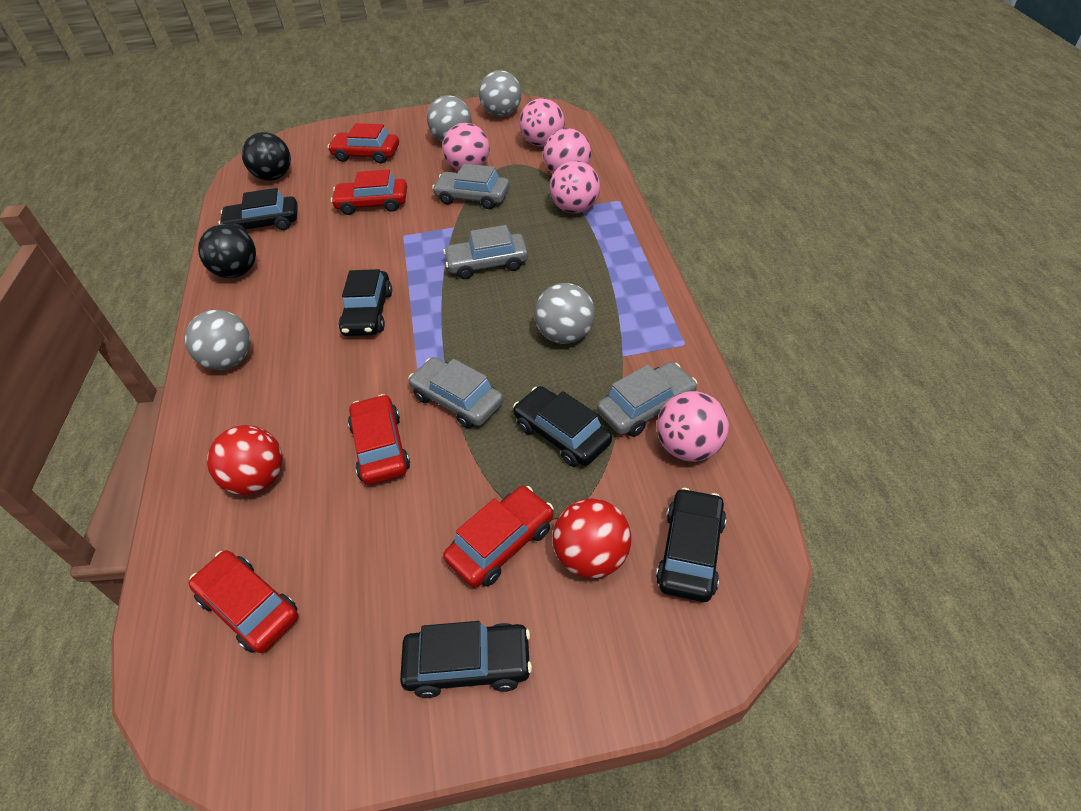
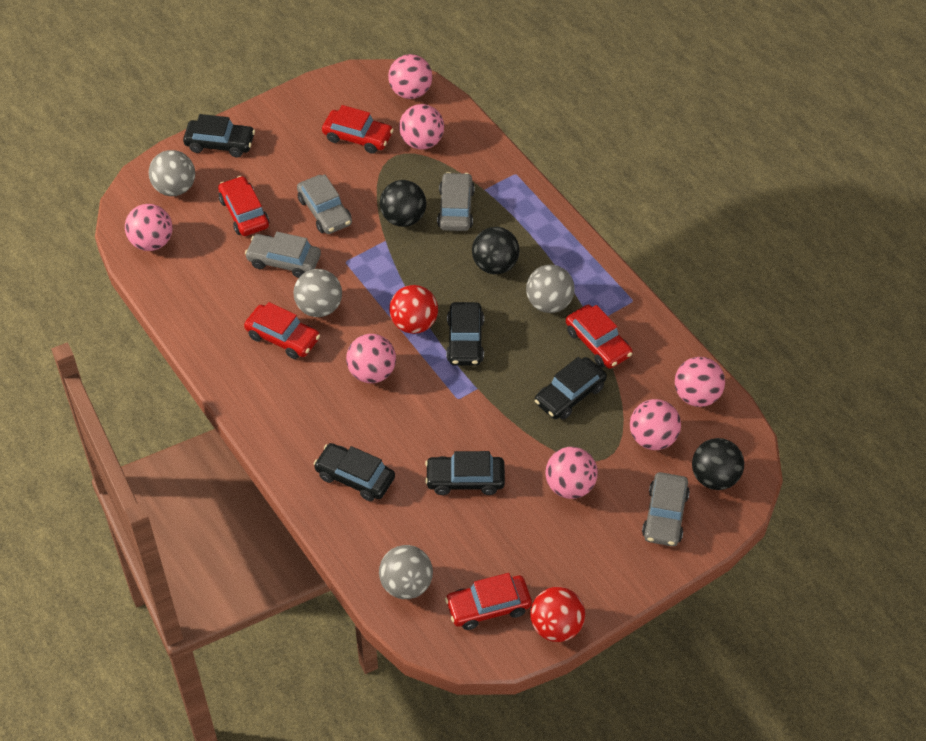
black ball: [198,224,256,278] [242,132,291,181] = 2 -> [380,180,426,227] [472,227,520,274] [692,438,744,490] = 3
pink ball: [443,123,490,171] [519,98,565,147] [543,128,591,174] [550,161,600,213] [657,391,729,462] = 5 -> [125,204,173,251] [346,334,396,383] [388,54,432,99] [399,104,444,150] [545,447,598,499] [630,399,681,450] [675,357,725,407] = 7

